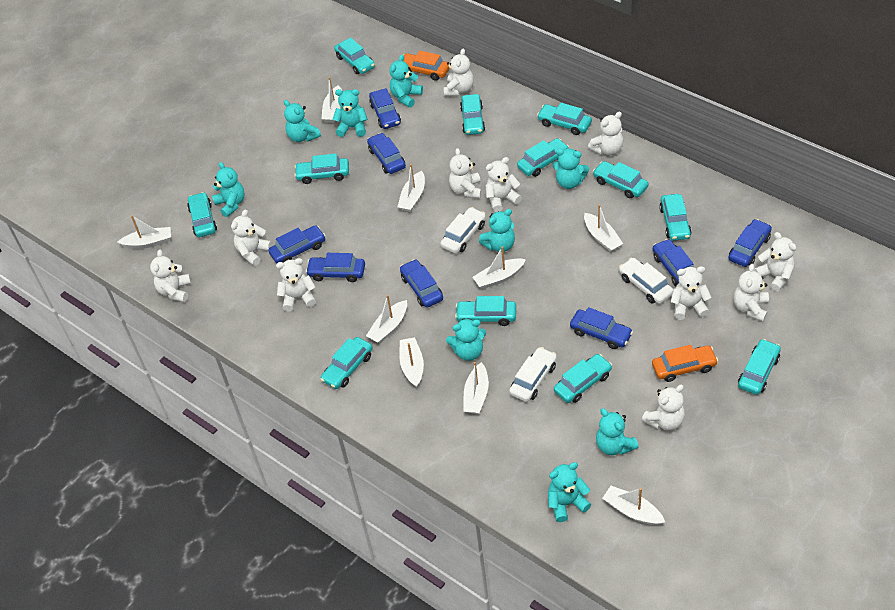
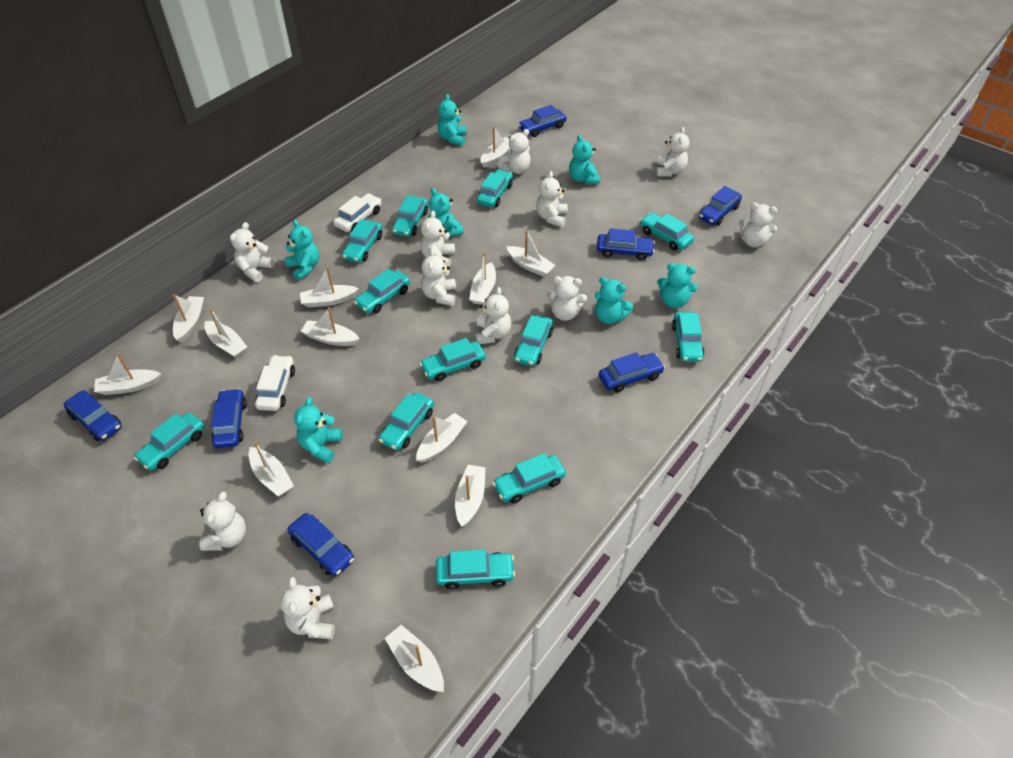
blue car: [268,226,326,263] [306,253,365,282] [367,133,406,174] [369,88,401,129] [400,259,443,308] [570,307,633,349] [653,239,694,286] [729,219,772,267] = 8 -> [63,390,122,441] [211,388,247,448] [288,513,354,576] [518,105,566,137] [597,228,655,260] [598,352,665,393] [699,186,742,226] = 7
orange car: [403,51,450,81] [652,345,718,382] = 2 -> none = 0
turquoise teddy bear: [212,162,245,217] [284,100,321,142] [333,89,368,137] [390,55,423,108] [446,318,486,361] [479,209,515,252] [548,462,591,522] [552,149,589,189] [596,408,639,455] = 9 -> [284,220,319,280] [294,397,343,463] [428,188,464,237] [438,94,467,146] [569,135,600,184] [595,277,633,324] [657,263,698,308] = 7
white boat: [117,215,171,249] [322,77,342,123] [366,295,407,343] [398,164,425,212] [400,337,424,387] [463,362,489,414] [473,246,526,289] [584,204,623,252] [602,486,665,525] = 9 -> [94,353,161,395] [173,294,204,343] [204,308,247,358] [248,442,294,496] [300,266,359,308] [301,307,360,346] [385,625,444,692] [416,413,468,463] [455,465,486,527] [469,253,496,305] [480,126,511,168] [506,230,556,277] = 12
white car: [440,207,486,253] [509,347,557,402] [619,258,673,304] = 3 -> [255,355,295,411] [333,194,382,232] = 2

